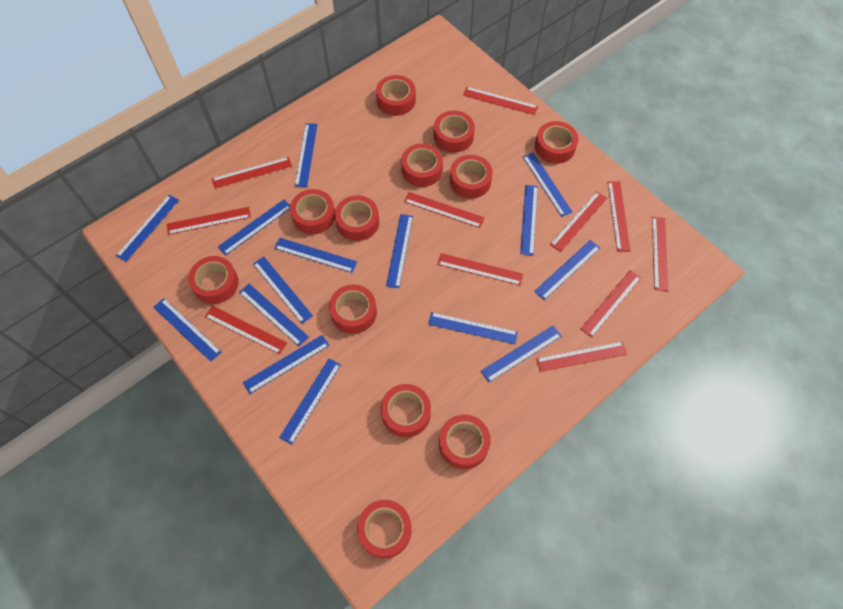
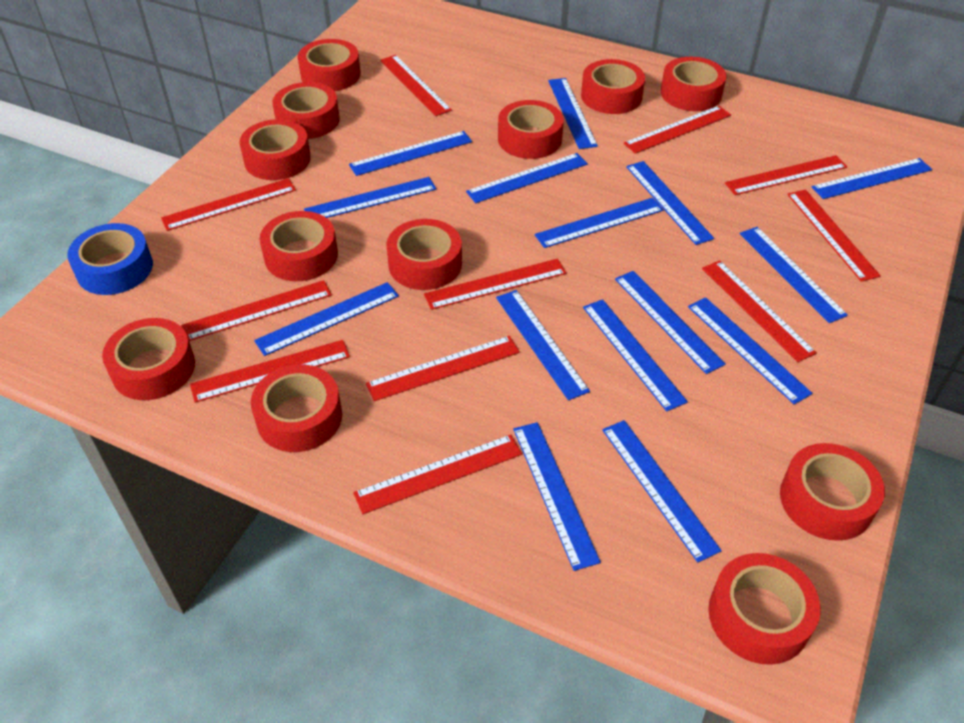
blue tape: none = 0 -> [67,223,153,295] = 1

